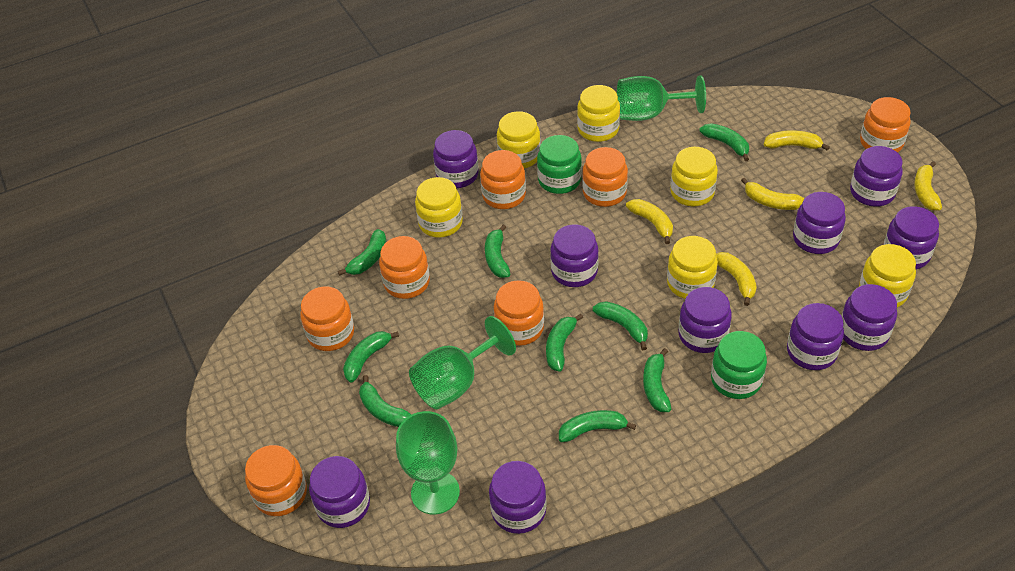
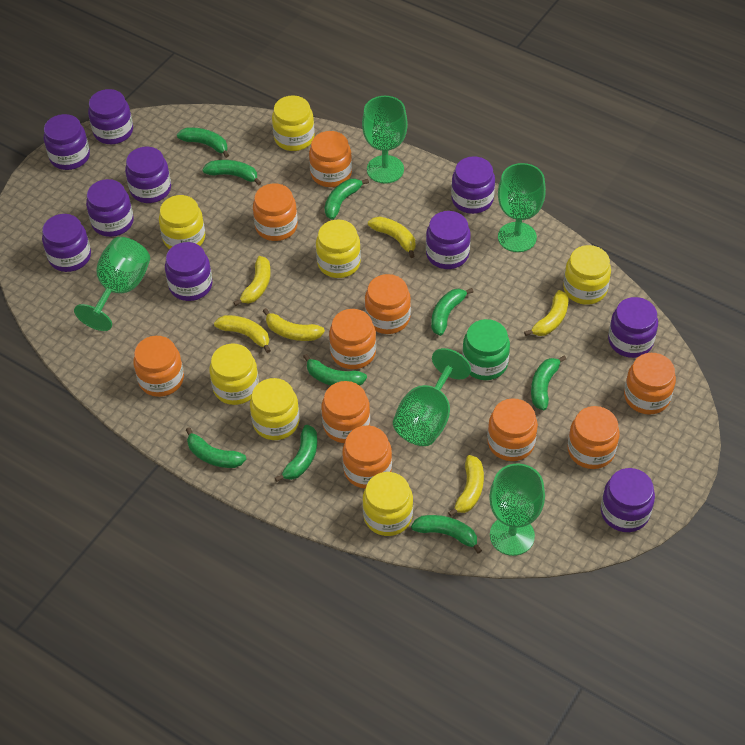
green goblet: [396,411,460,515] [409,316,516,409] [617,75,706,121] = 3 -> [74,237,150,331] [362,96,408,183] [393,348,471,446] [489,464,545,556] [498,163,546,252] = 5
green jar: [537,135,582,194] [711,331,767,399] = 2 -> [462,319,510,380] = 1
orange jar: [245,445,307,516] [300,287,354,351] [379,236,430,299] [480,150,526,209] [494,280,544,346] [582,147,628,207] [860,97,911,153] = 7 -> [133,336,184,397] [253,183,298,241] [309,131,352,187] [321,381,370,443] [329,309,376,369] [342,425,392,489] [365,274,411,334] [487,398,538,461] [567,406,620,469] [624,353,676,415] = 10
yellow banana: [626,199,673,244] [716,252,757,306] [741,178,805,210] [764,130,830,151] [914,161,942,211] = 5 -> [214,315,271,353] [233,256,271,306] [263,308,325,341] [368,216,415,258] [448,455,484,517] [524,290,568,336] = 6
yellow jar: [415,177,463,238] [497,111,541,169] [577,85,620,142] [667,236,718,299] [670,147,718,206] [859,244,916,307] = 6 -> [159,195,205,249] [209,344,259,405] [250,378,299,440] [272,95,315,151] [316,219,361,278] [362,472,413,536] [563,245,611,305] = 7

